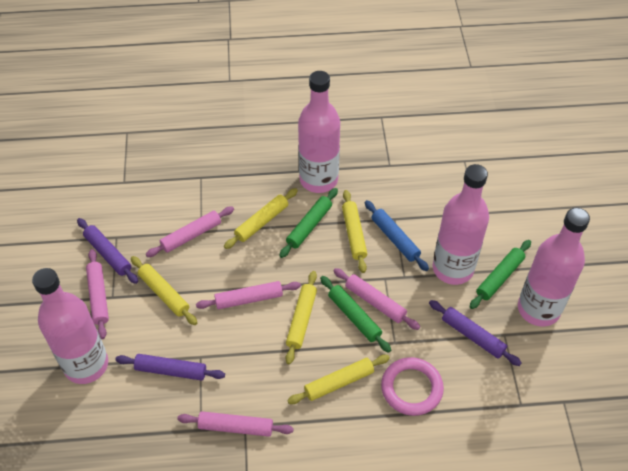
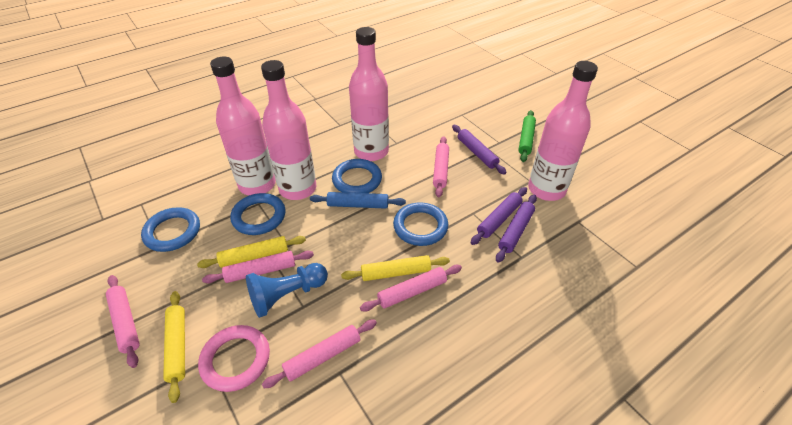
blue pawn: none = 0 -> [246,263,328,318] = 1
blue ring: none = 0 -> [141,207,200,252] [230,193,285,235] [332,159,382,193] [393,202,448,246] = 4
green rolling pin: [279,188,338,258] [320,276,391,353] [470,240,531,309] = 3 -> [519,110,536,162] = 1
yellow rolling pin: [131,256,197,325] [224,188,298,249] [286,271,317,364] [287,355,390,404] [342,190,367,273] = 5 -> [163,291,185,403] [197,236,306,268] [341,255,450,281] = 3

